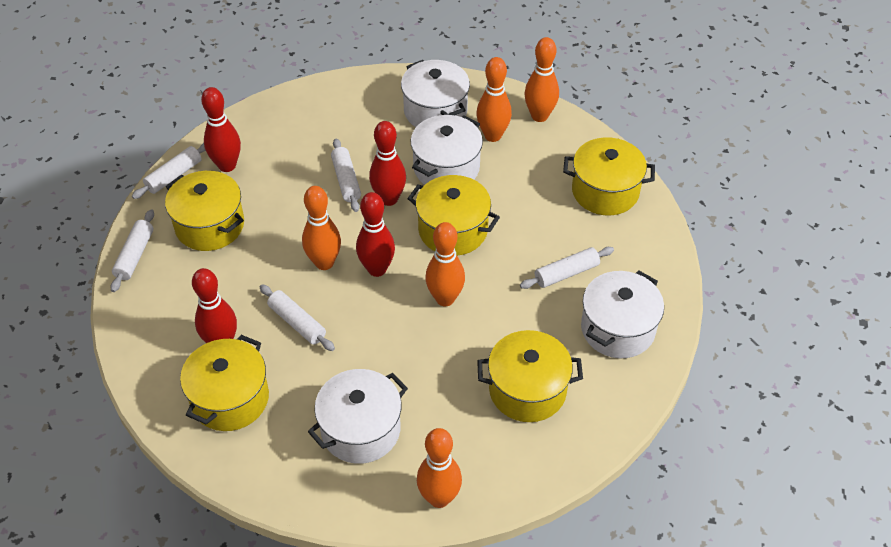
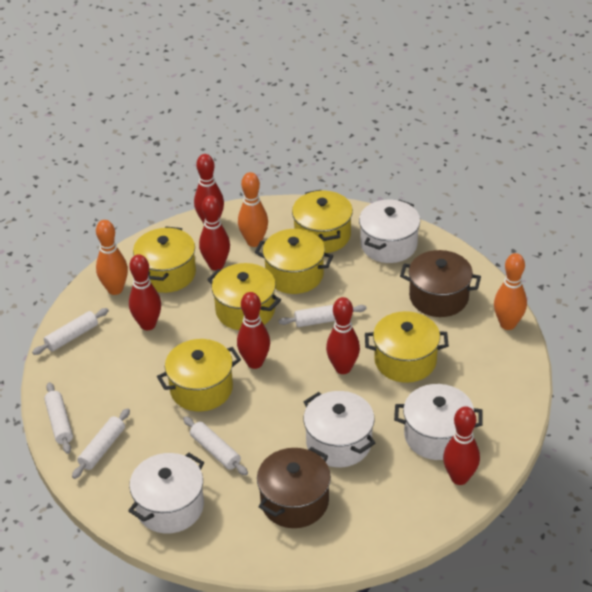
brown pot: none = 0 -> [257,447,331,528] [400,250,481,317] = 2
orange bowling pin: [302,186,341,270] [417,428,462,508] [425,222,465,306] [476,57,512,142] [524,37,559,122] = 5 -> [96,220,128,295] [238,172,268,247] [494,253,527,330] = 3
red bowling pin: [192,268,237,343] [201,87,241,172] [356,192,395,277] [369,121,406,206] = 4 -> [129,254,161,330] [194,154,224,224] [199,196,230,271] [237,292,270,369] [326,297,360,374] [443,406,480,485] = 6
yellow pot: [165,171,244,251] [180,335,269,431] [407,175,500,256] [477,330,583,422] [563,137,655,215] = 5 -> [133,226,196,293] [157,339,241,411] [207,263,281,330] [255,229,333,294] [292,190,353,253] [365,311,449,383] = 6

